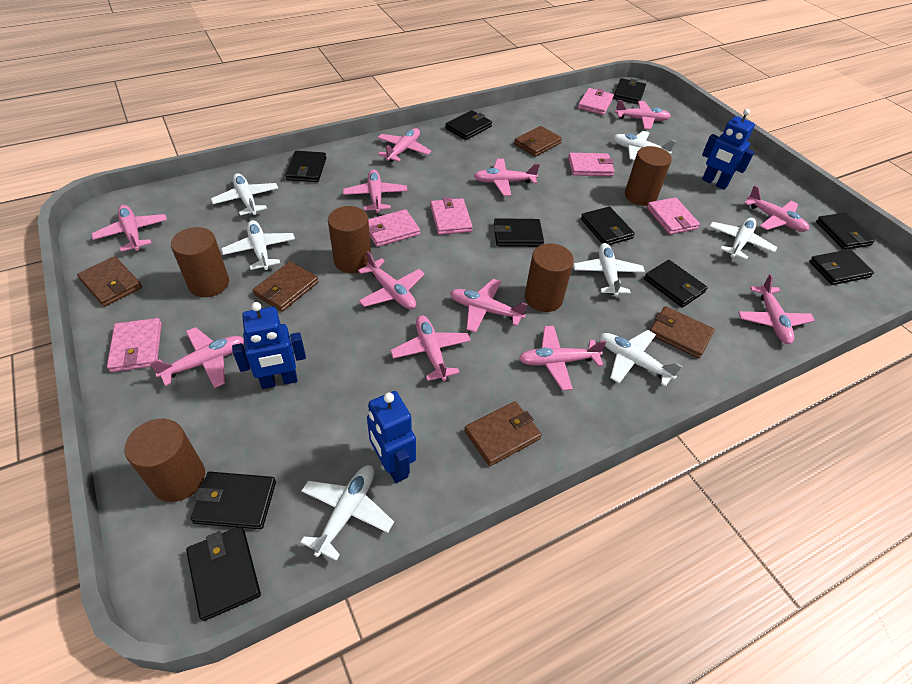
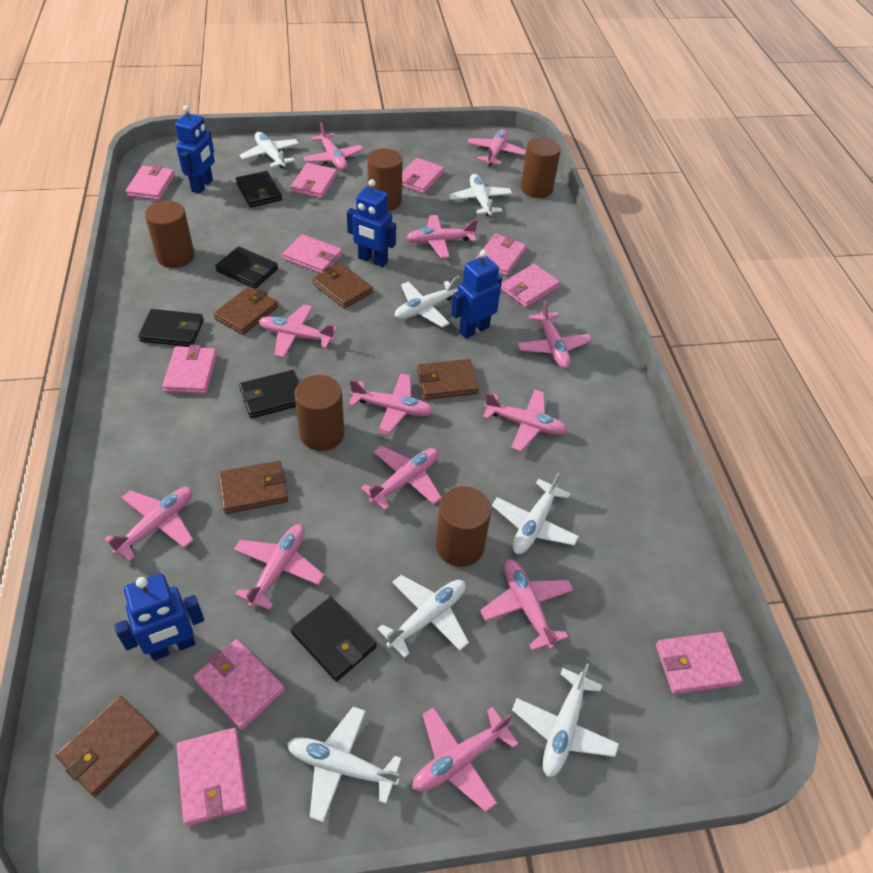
black wallet: [186,526,261,621] [191,472,276,529] [285,151,326,182] [445,110,492,140] [494,218,544,247] [581,207,635,245] [613,78,646,104] [644,260,708,307] [809,249,874,285] [816,213,875,250] = 10 -> [138,309,204,347] [215,246,278,289] [236,171,282,208] [239,370,299,418] [291,597,377,682] = 5
blue robot: [232,302,306,389] [367,391,416,483] [702,109,755,190] = 3 -> [114,574,204,661] [175,105,215,194] [347,179,396,267] [451,250,502,339] = 4
pink wallet: [107,318,162,372] [368,209,420,247] [430,197,473,235] [568,153,614,176] [578,88,614,115] [647,197,700,235] = 6 -> [125,165,175,201] [162,345,217,394] [177,728,248,826] [194,639,285,730] [282,234,343,273] [291,163,337,198] [402,158,444,194] [475,234,526,276] [501,264,560,307] [656,632,743,694] = 10

